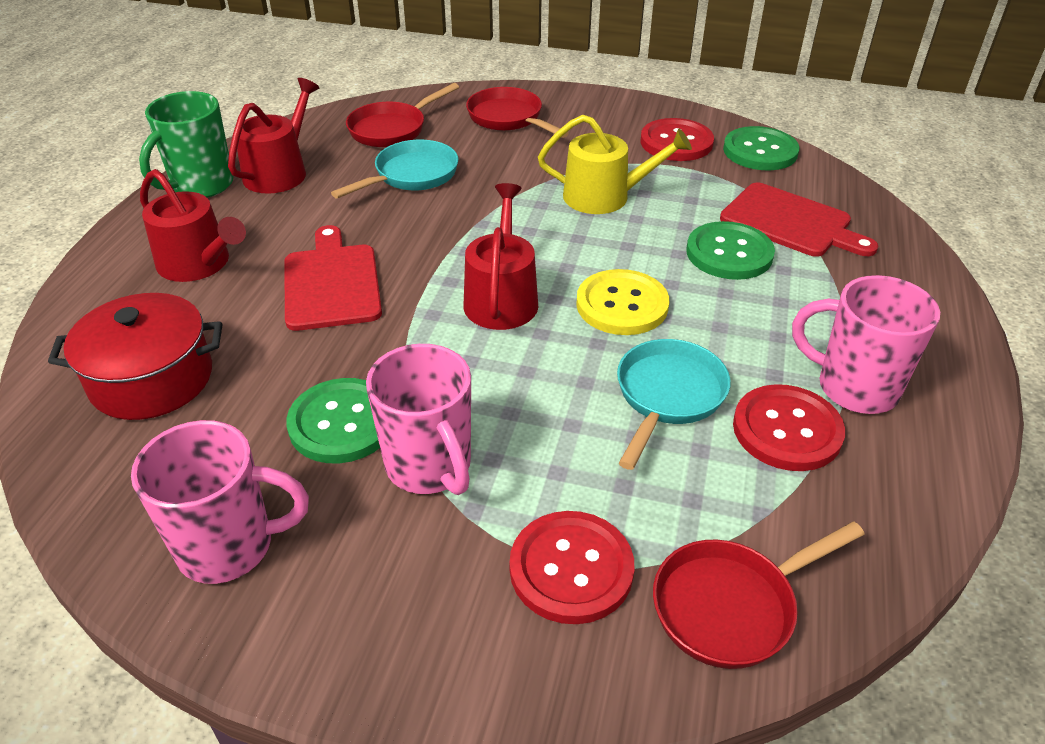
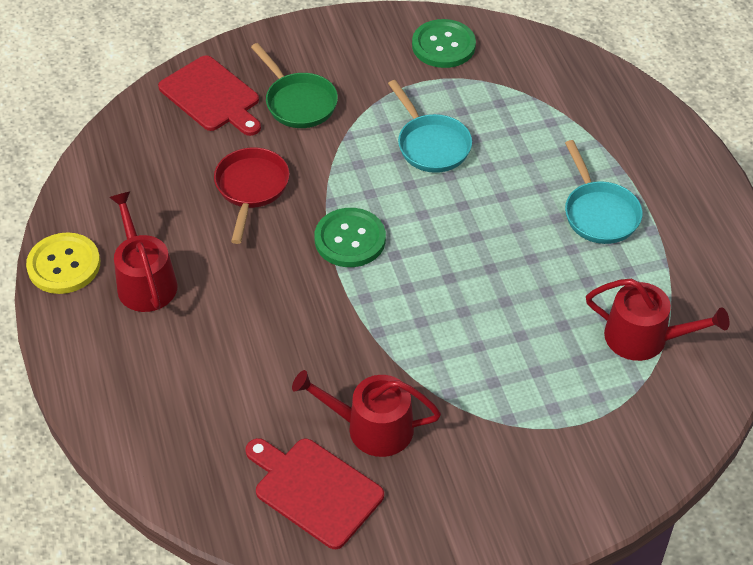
green button: [286,378,380,463] [686,221,775,280] [723,126,799,170] = 3 -> [314,208,386,267] [412,19,476,68] = 2
green mug: [139,91,234,198] = 1 -> none = 0
green pan: none = 0 -> [251,43,338,128] = 1
pink mug: [131,420,309,584] [366,344,471,495] [792,275,940,414] = 3 -> none = 0
red button: [509,511,634,624] [640,118,714,161] [733,384,845,471] = 3 -> none = 0
red pan: [346,83,459,147] [466,87,569,138] [653,521,865,669] = 3 -> [214,147,290,244] = 1
red pot: [48,293,222,420] = 1 -> none = 0
yellow watering can: [538,115,692,214] = 1 -> none = 0

